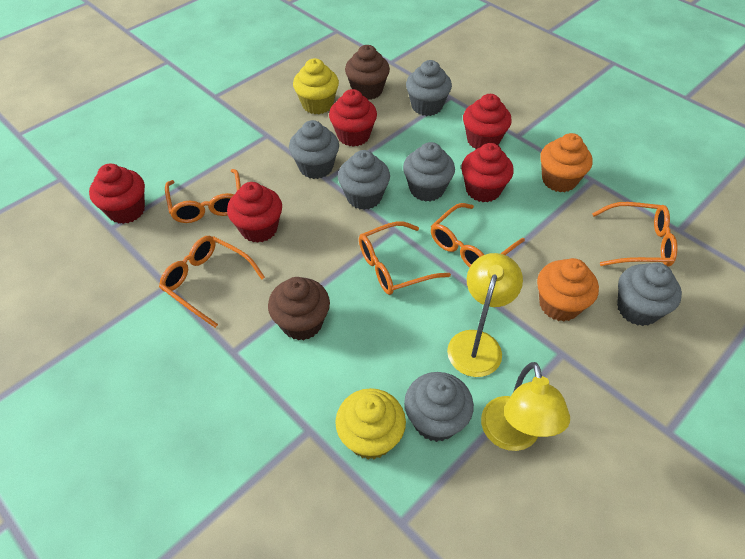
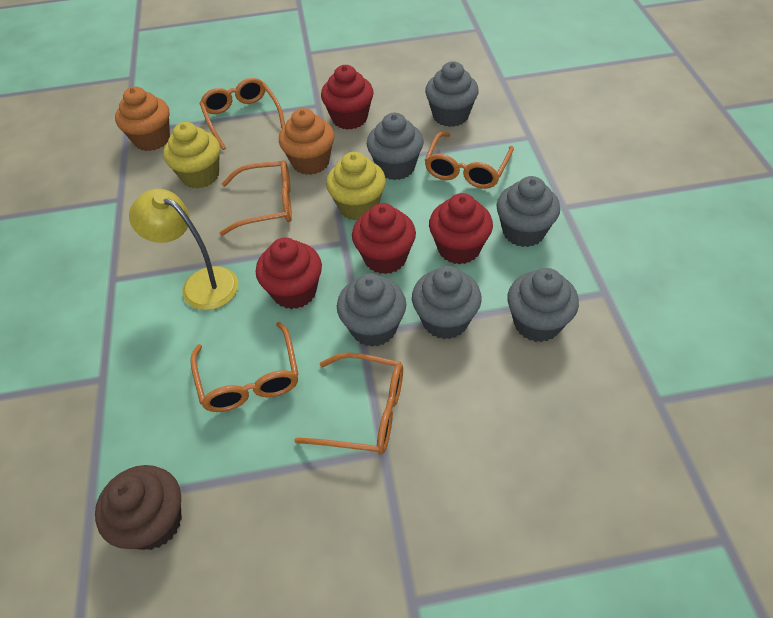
brown cupcake: [268,277,330,340] [345,45,390,100] = 2 -> [95,465,182,550] = 1
red cupcake: [89,164,145,224] [227,182,282,243] [329,89,377,147] [461,143,514,202] [463,94,512,149] = 5 -> [256,238,322,309] [321,65,373,130] [352,203,416,274] [429,193,493,264] = 4
yellow lamp: [447,253,523,377] [481,362,570,451] = 2 -> [129,189,238,310] = 1

